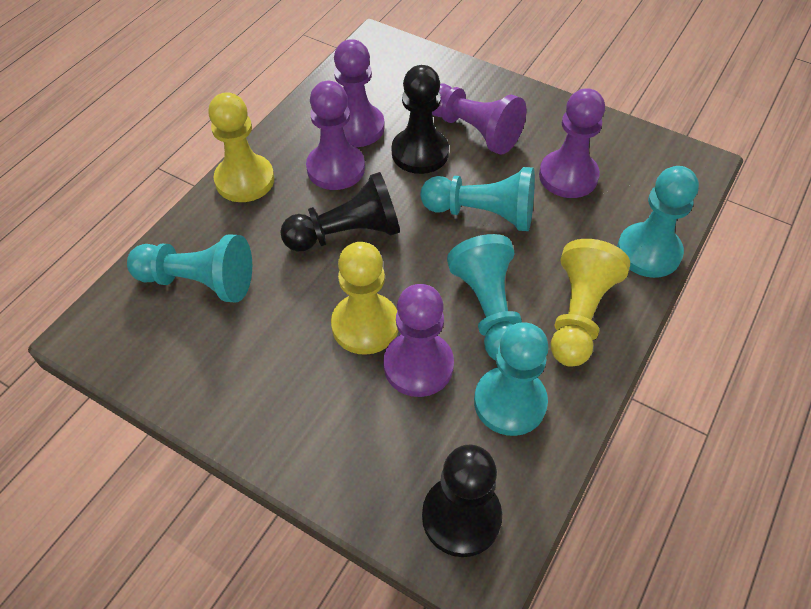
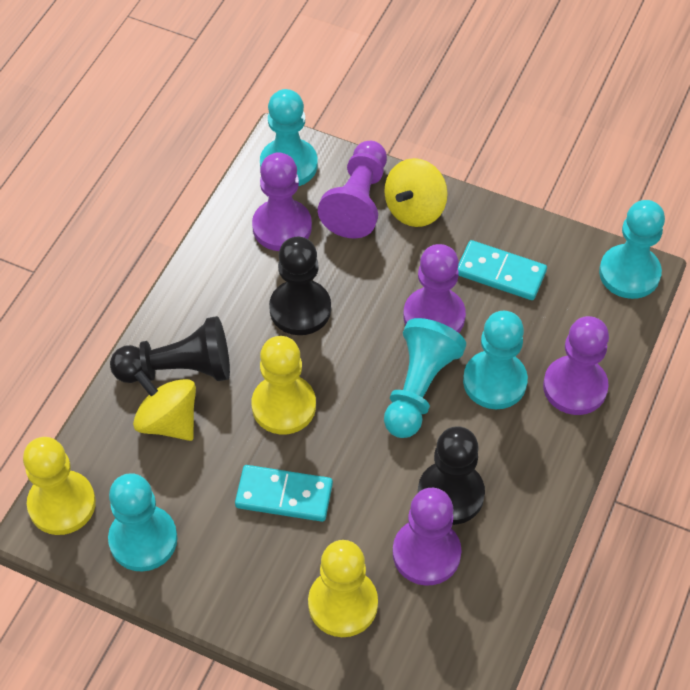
turquoise domino: none = 0 -> [235,465,333,522] [458,240,547,300] = 2
yellow spinning top: none = 0 -> [133,370,196,441] [384,158,448,227] = 2

